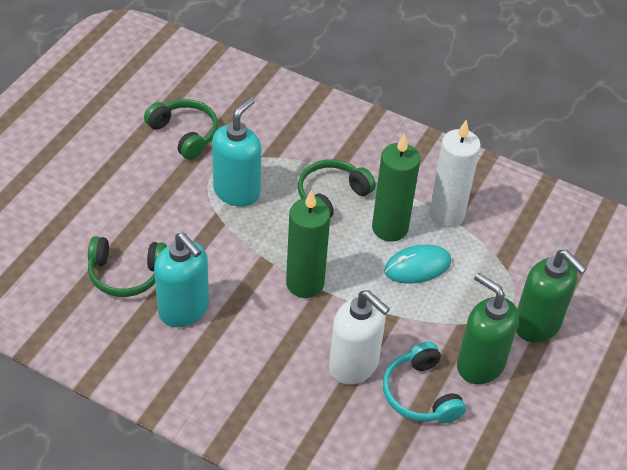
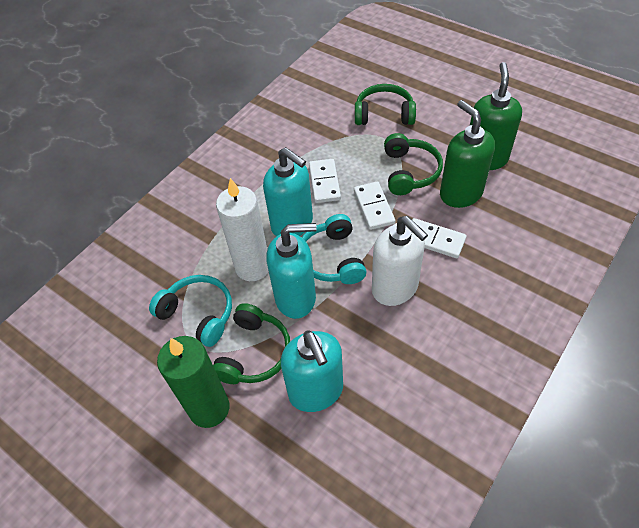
green candle: [286,190,330,298] [372,133,420,242] = 2 -> [157,336,229,428] = 1
turquoise headphones: [383,342,466,423] = 1 -> [149,275,232,347] [302,214,367,284] = 2
turquoise mouse: [384,244,451,284] = 1 -> none = 0
turquoise soap dispenser: [154,232,209,327] [212,97,261,207] = 2 -> [263,147,313,237] [266,223,317,319] [281,330,343,412] = 3
white domino: none = 0 -> [309,159,341,203] [354,181,395,230] [412,218,467,258] = 3

